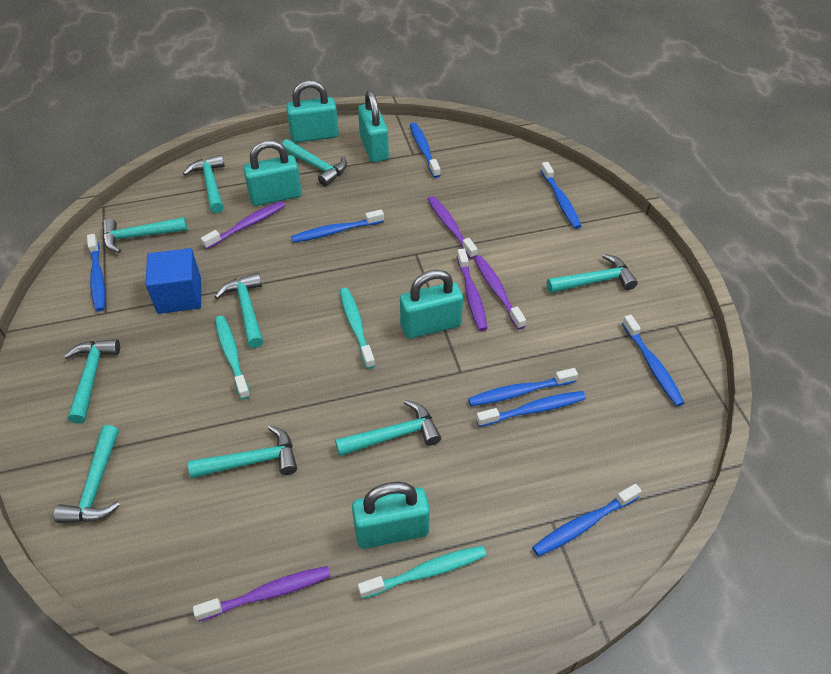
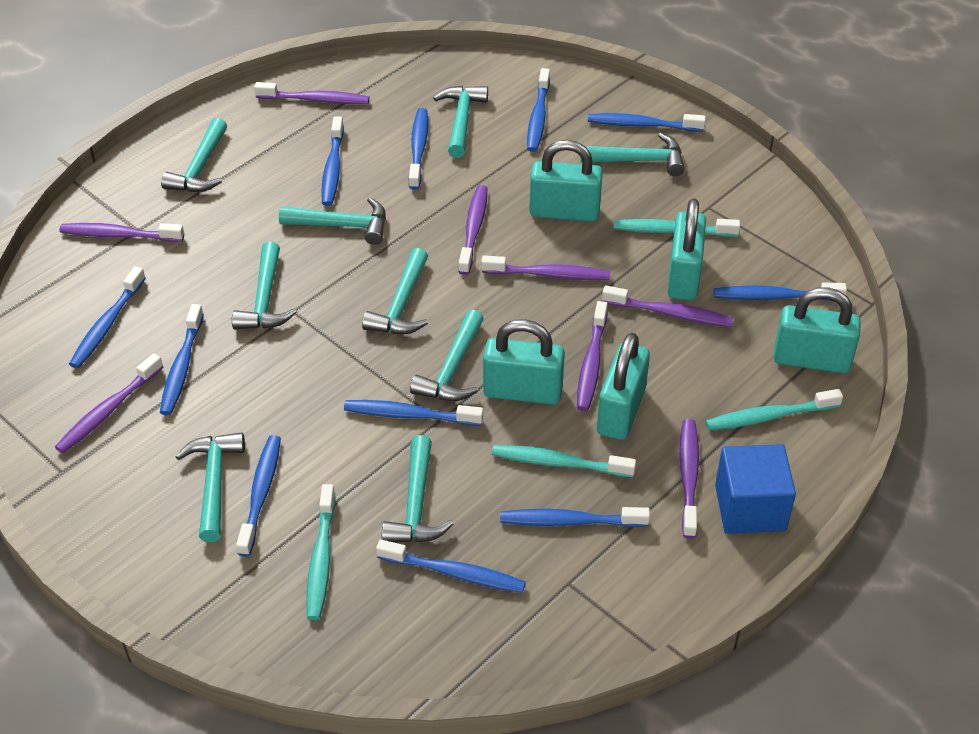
blue toothbrush: [87,234,105,312] [291,210,384,243] [410,123,441,178] [468,368,578,406] [476,391,586,427] [532,484,642,556] [541,162,581,229] [622,315,684,406] = 8 -> [69,266,146,368] [160,304,204,415] [236,435,281,557] [322,117,344,206] [344,400,483,426] [376,539,526,593] [409,108,428,190] [500,507,650,527] [527,68,550,152] [588,113,706,132] [714,283,847,301] = 11
purple toothbrush: [193,566,330,622] [201,201,285,249] [428,196,477,259] [457,249,487,331] [474,256,526,330] = 5 -> [55,353,163,453] [59,223,184,242] [254,82,369,104] [458,185,487,275] [481,255,610,280] [577,301,607,411] [602,285,733,327] [680,419,699,538] = 8
turquoise toothbrush: [215,316,250,400] [340,288,375,369] [358,545,487,599] = 3 -> [306,484,335,620] [492,445,636,478] [613,219,740,237] [706,389,843,430] = 4

